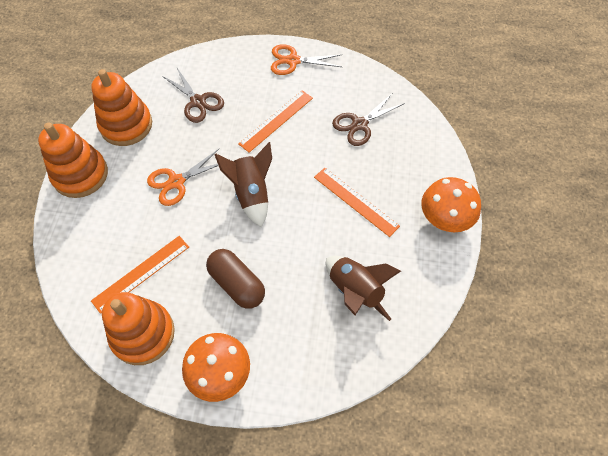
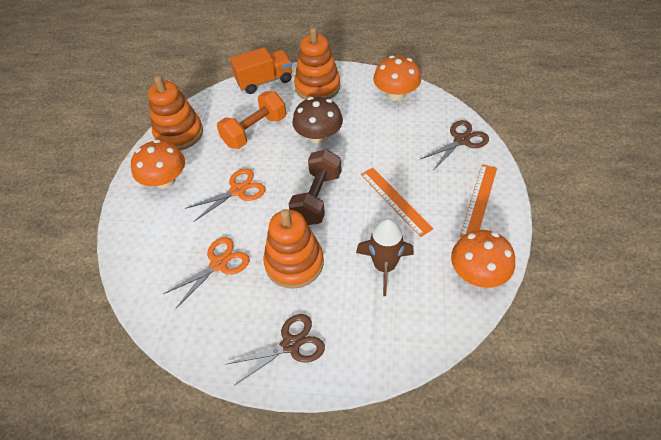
brown capsule: [206,249,265,309] = 1 -> none = 0
brown dumbbell: none = 0 -> [289,149,342,225] = 1
brown mushroom: none = 0 -> [292,97,343,144] = 1
brown rocket: [214,142,272,227] [326,256,401,321] = 2 -> [356,218,414,296] = 1
orange dumbbell: none = 0 -> [217,91,286,149] = 1
orange mushroom: [182,333,250,402] [421,177,481,232] = 2 -> [131,140,185,189] [373,56,421,101] [451,230,515,288] = 3
orange ruler: [91,236,189,314] [238,90,313,153] [314,168,400,237] = 3 -> [361,168,433,237] [460,164,497,237] = 2
orange truck: none = 0 -> [230,47,292,94] = 1

